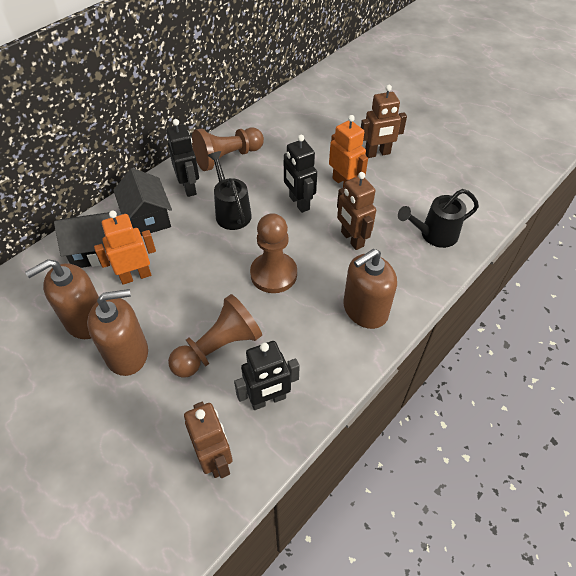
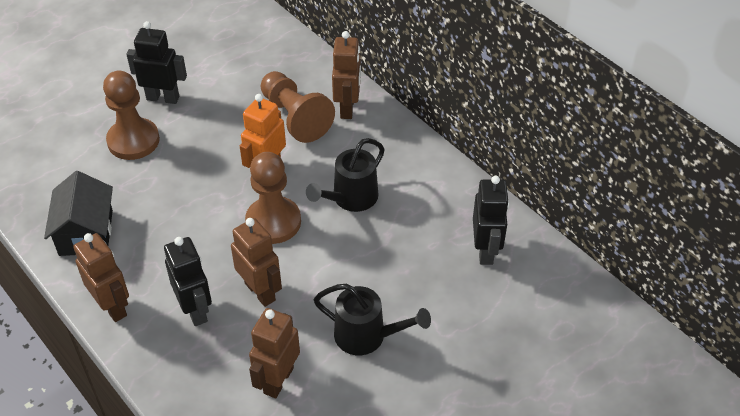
black house: [54,212,111,268] [113,168,172,236] = 2 -> [44,171,113,256] = 1
brown robot: [184,402,233,478] [337,172,376,250] [361,85,407,158] = 3 -> [73,233,129,322] [231,218,282,307] [249,308,300,398] [332,31,361,119] = 4
brown soap dispenser: [25,259,99,339] [87,289,148,376] [343,249,397,329] = 3 -> none = 0
orange robot: [94,211,156,285] [329,115,368,188] = 2 -> [240,94,286,168] = 1

